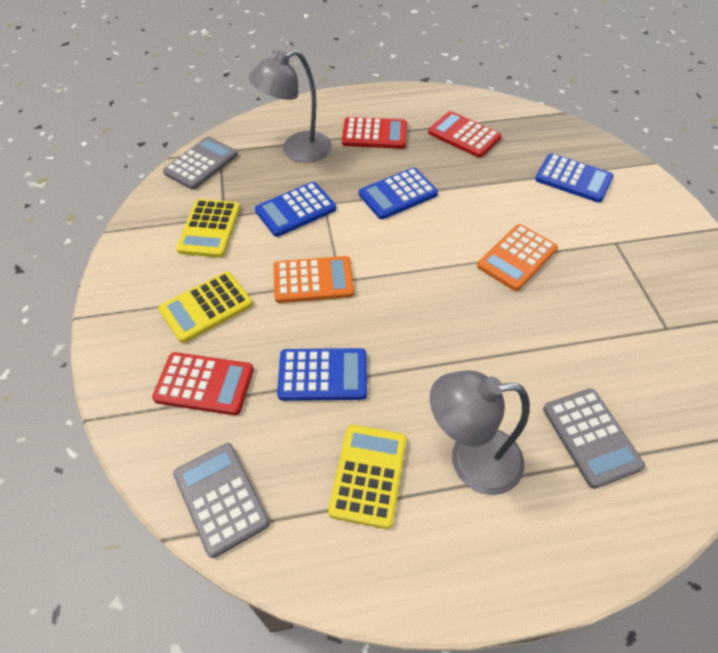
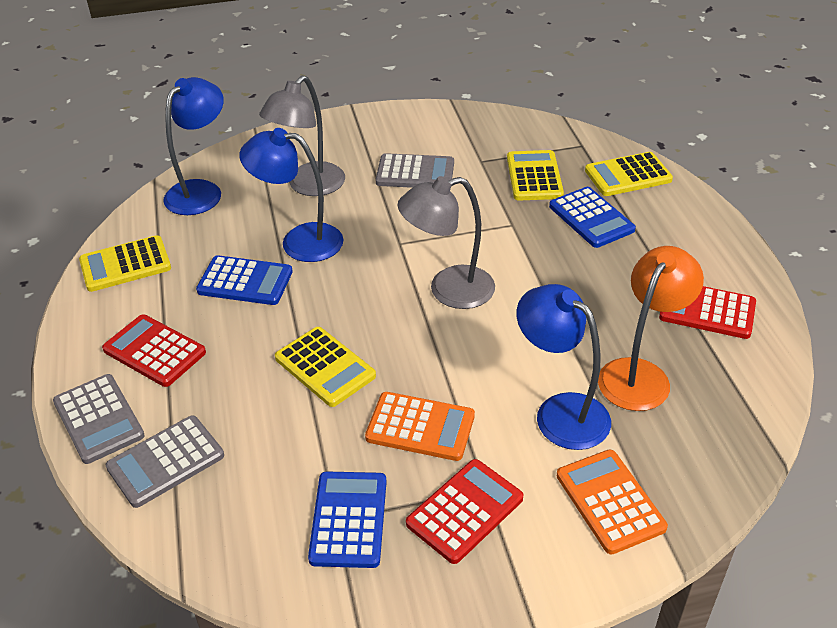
blue calculator: [255,182,336,237] [277,348,367,401] [359,168,438,219] [535,153,614,203] = 4 -> [196,255,293,305] [308,471,387,568] [549,187,636,248] = 3
blue lamp: none = 0 -> [163,77,224,215] [239,128,344,262] [517,284,611,450] = 3
orange lamp: none = 0 -> [598,246,704,411] = 1
yellow calculator: [158,272,253,343] [176,199,240,258] [328,425,407,529] = 3 -> [79,235,171,292] [275,327,376,407] [507,150,564,201] [585,152,673,196] = 4

